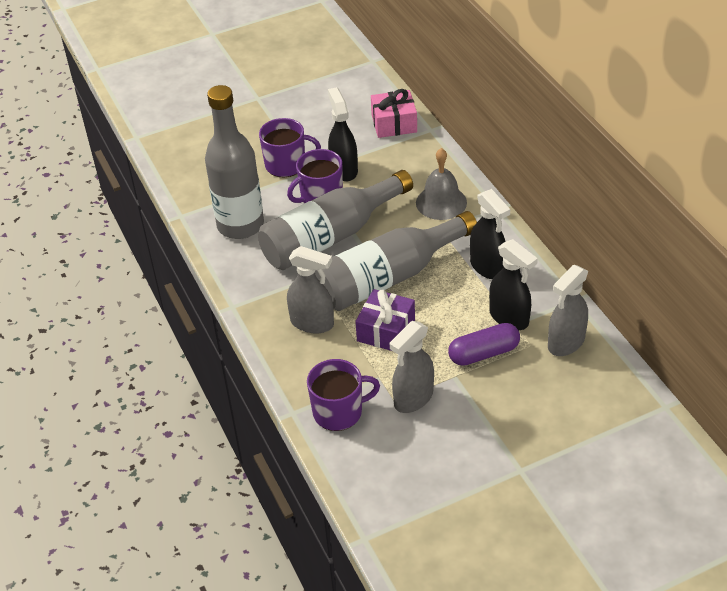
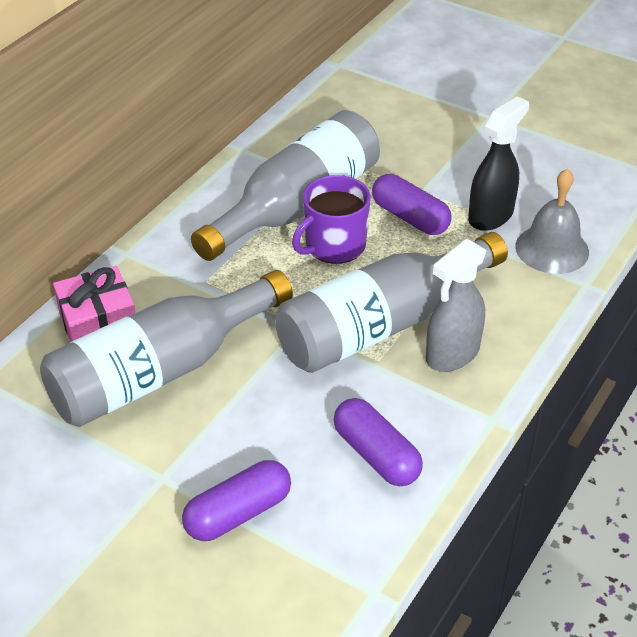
black spray bottle: [328,87,358,182] [470,189,510,279] [489,239,538,330] = 3 -> [468,96,529,231] = 1
grey spray bottle: [287,246,334,334] [390,321,434,413] [548,265,588,356] = 3 -> [426,239,487,372] = 1
purple capsule: [448,323,520,366] = 1 -> [182,460,291,541] [334,398,423,486] [372,174,452,235] = 3
purple gift: [355,289,415,351] = 1 -> none = 0
purple mug: [259,118,321,177] [287,149,343,203] [307,359,380,431] = 3 -> [292,175,371,264] = 1

